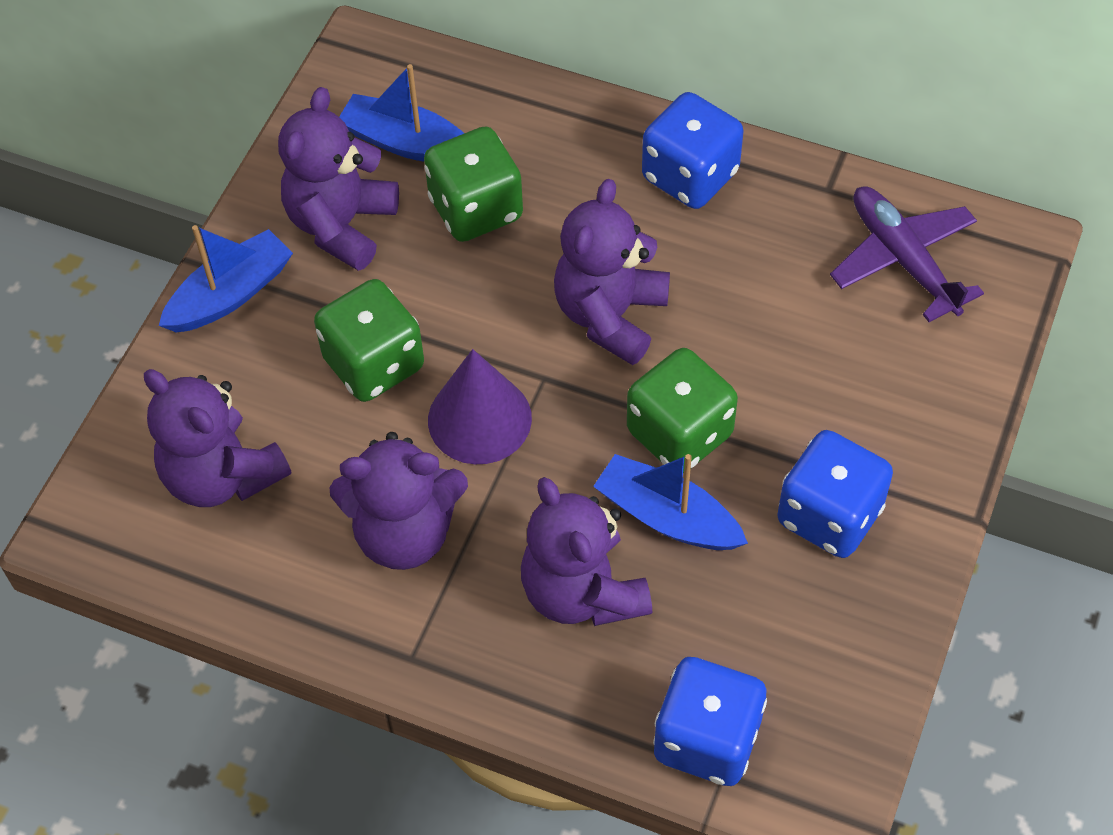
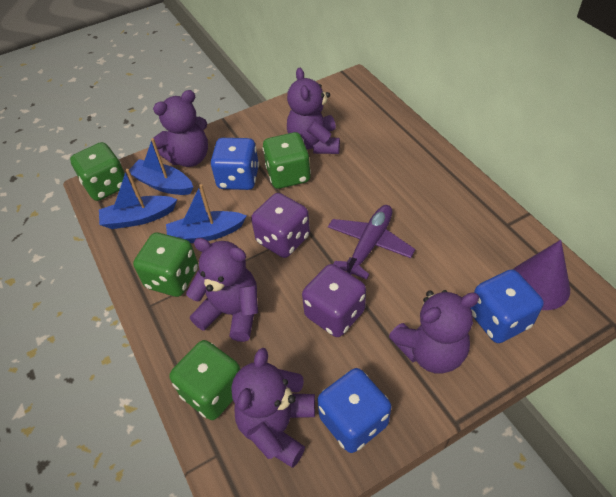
green dice: [314,279,424,402] [424,126,523,242] [627,348,738,473] = 3 -> [70,142,125,201] [133,233,198,297] [169,340,241,420] [263,132,311,189] = 4
purple dice: none = 0 -> [251,193,310,258] [302,264,366,337] = 2

